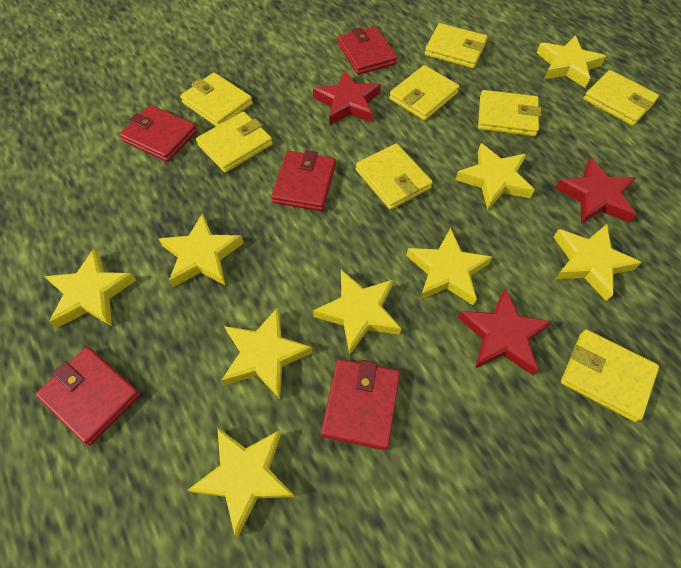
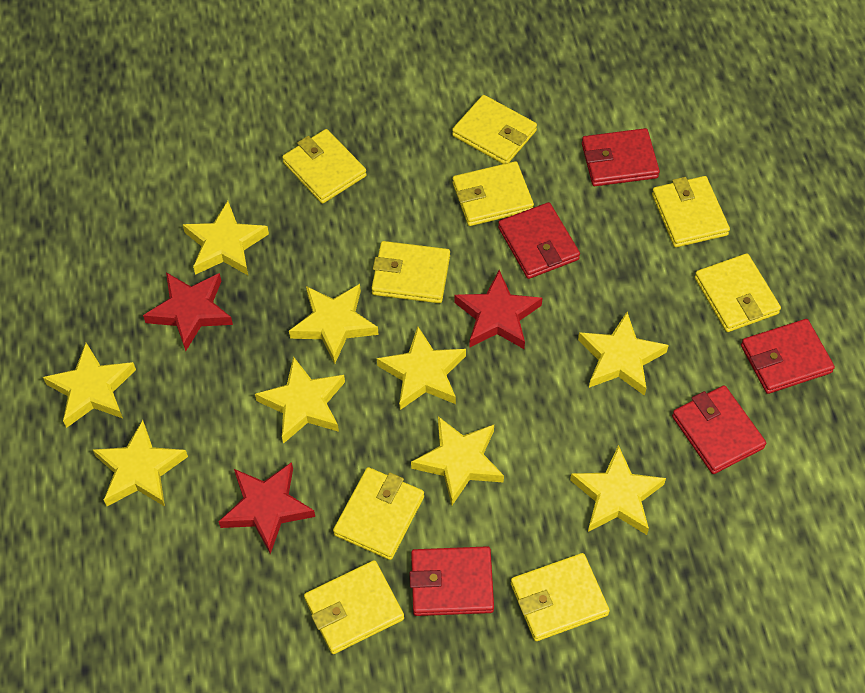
yellow wallet: [180,73,253,126] [196,112,273,173] [356,143,433,210] [389,65,459,121] [425,23,487,68] [478,90,542,136] [561,330,659,422] [583,70,659,126] = 8 -> [282,129,367,204] [304,560,404,654] [333,467,424,560] [371,241,450,303] [452,95,537,164] [453,161,534,226] [511,553,610,641] [652,176,730,247] [695,253,781,332] = 9

